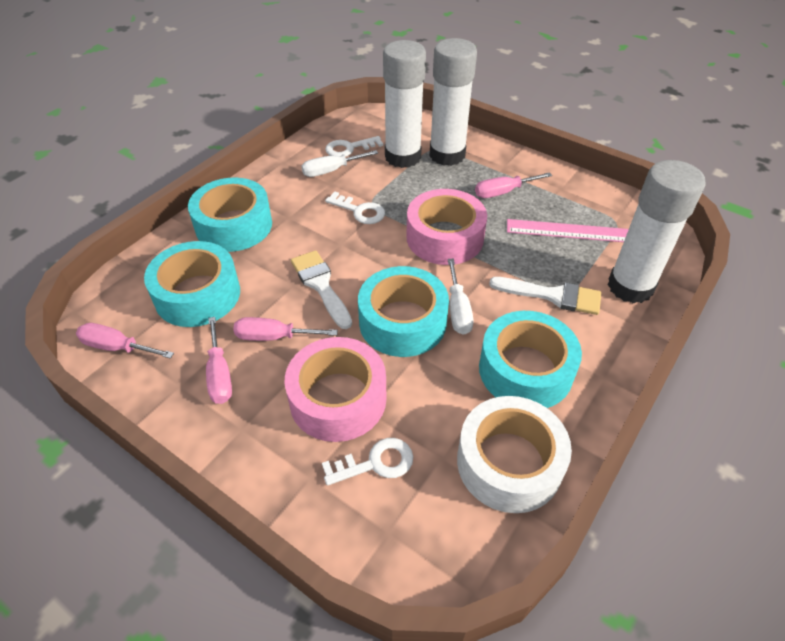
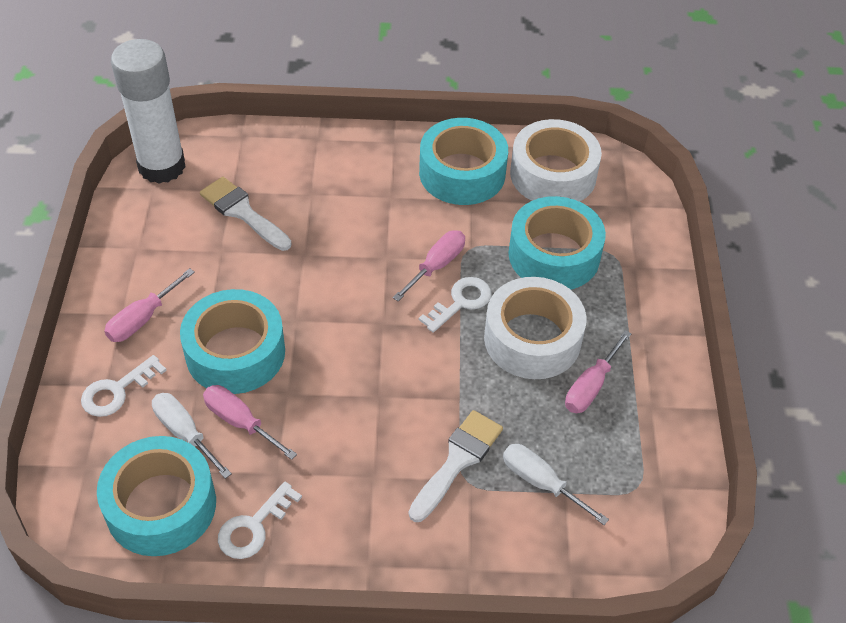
pink ruler: [507,219,628,242] = 1 -> none = 0
pink tape: [285,337,386,442] [406,189,487,265] = 2 -> none = 0
white glue stick: [383,40,426,168] [429,38,477,166] [608,160,706,303] = 3 -> [111,39,186,184] = 1
white tape: [457,396,572,513] = 1 -> [484,277,587,379] [510,119,602,202] = 2

